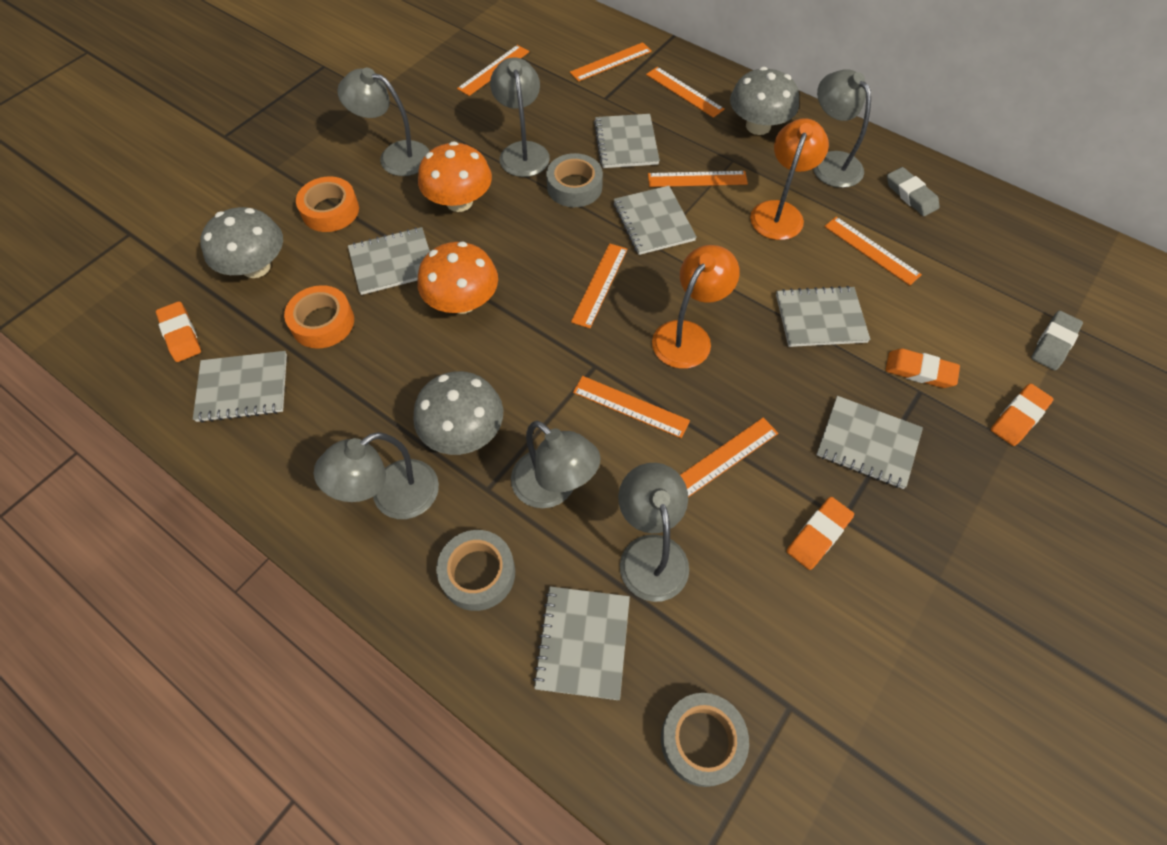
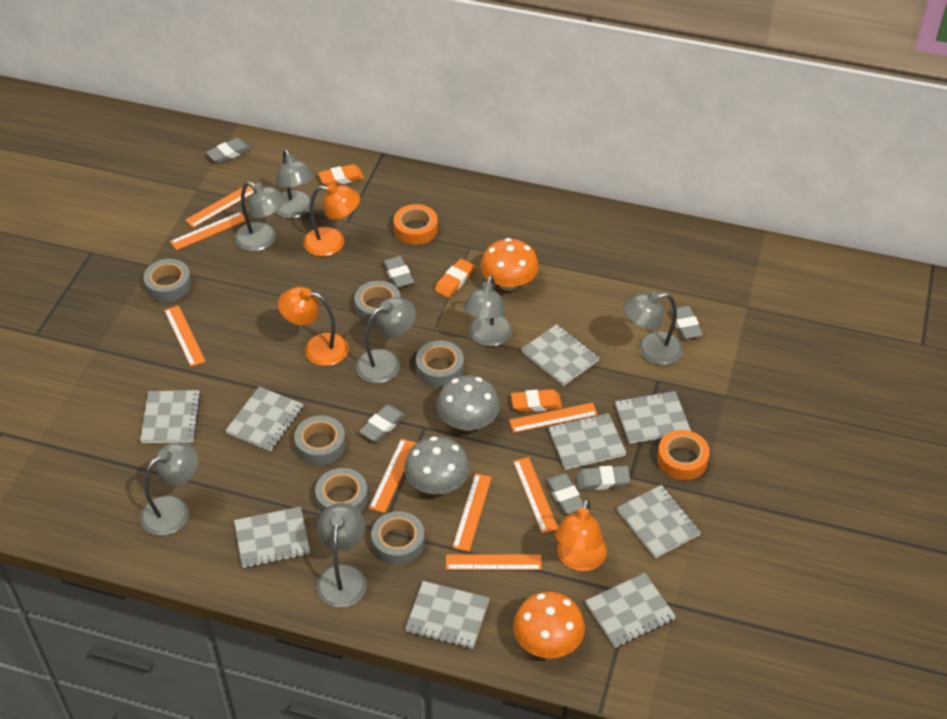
grey eraser: [887,167,940,216] [1031,311,1083,370] = 2 -> [206,138,251,164] [359,405,405,442] [383,256,414,288] [545,473,584,514] [576,466,631,490] [670,306,703,339] = 6
grey lamp: [314,432,439,519] [337,68,429,176] [490,57,550,177] [511,421,600,508] [618,463,689,602] [813,69,871,188] = 6 -> [140,442,198,536] [235,181,286,252] [275,150,314,219] [317,503,367,608] [355,297,416,383] [463,276,512,347] [624,292,683,365] = 7
grey mushroom: [200,207,283,278] [413,371,503,455] [730,67,799,135] = 3 -> [404,436,470,494] [437,375,500,431] = 2
grey notebook: [193,351,287,423] [348,227,430,295] [533,586,630,700] [594,114,660,168] [614,186,697,255] [776,286,870,347] [816,396,923,489] = 7 -> [140,390,201,443] [225,387,303,451] [234,507,310,568] [405,581,490,649] [521,324,599,386] [548,413,627,470] [585,573,676,648] [615,391,691,444] [617,485,701,558] = 9
grey tape: [436,530,515,611] [546,153,603,207] [661,693,749,787] = 3 -> [143,259,192,302] [294,416,346,465] [315,468,368,512] [354,281,401,325] [371,511,425,565] [416,341,464,387] = 6
orange eraser: [156,301,201,362] [787,497,854,570] [886,348,960,388] [991,383,1054,446] = 4 -> [318,164,364,186] [435,259,475,298] [511,389,562,412] = 3
orange lamp: [652,245,740,369] [750,118,829,240] = 2 -> [278,287,349,366] [303,184,360,256] [555,499,607,571] = 3

